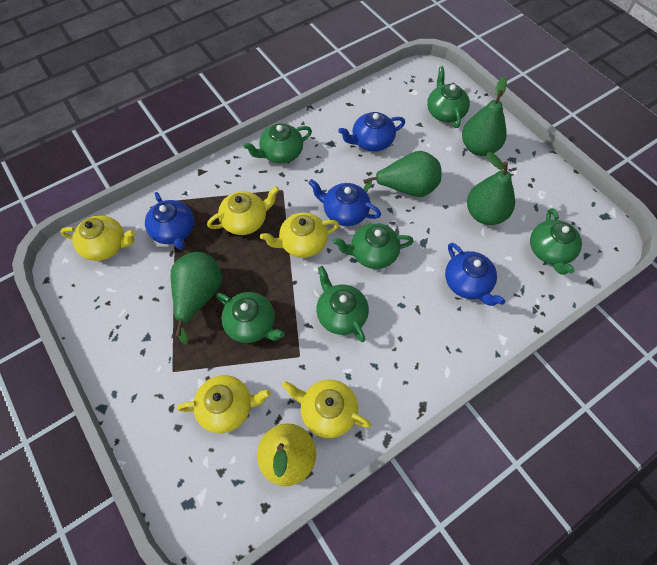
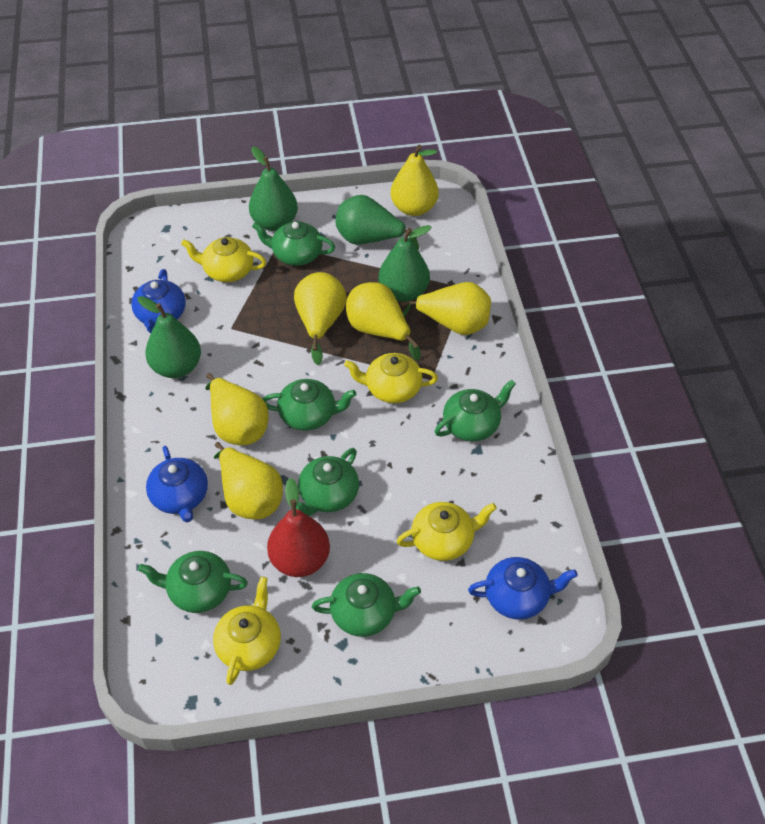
blue teapot: [145,192,194,250] [309,179,381,226] [338,112,405,152] [445,243,505,306] = 4 -> [131,269,186,333] [146,446,208,522] [468,557,578,620] = 3
red pear: none = 0 -> [267,478,330,577] = 1
yellow pear: [257,423,316,486] = 1 -> [205,373,269,445] [214,442,283,520] [294,272,347,365] [346,282,421,361] [391,145,438,216] [401,282,491,335] = 6
yellow teapot: [60,215,135,261] [177,375,271,433] [207,186,279,235] [260,213,339,258] [282,380,371,438] = 5 -> [181,237,266,282] [213,577,281,685] [344,353,438,403] [397,502,497,561] = 4

